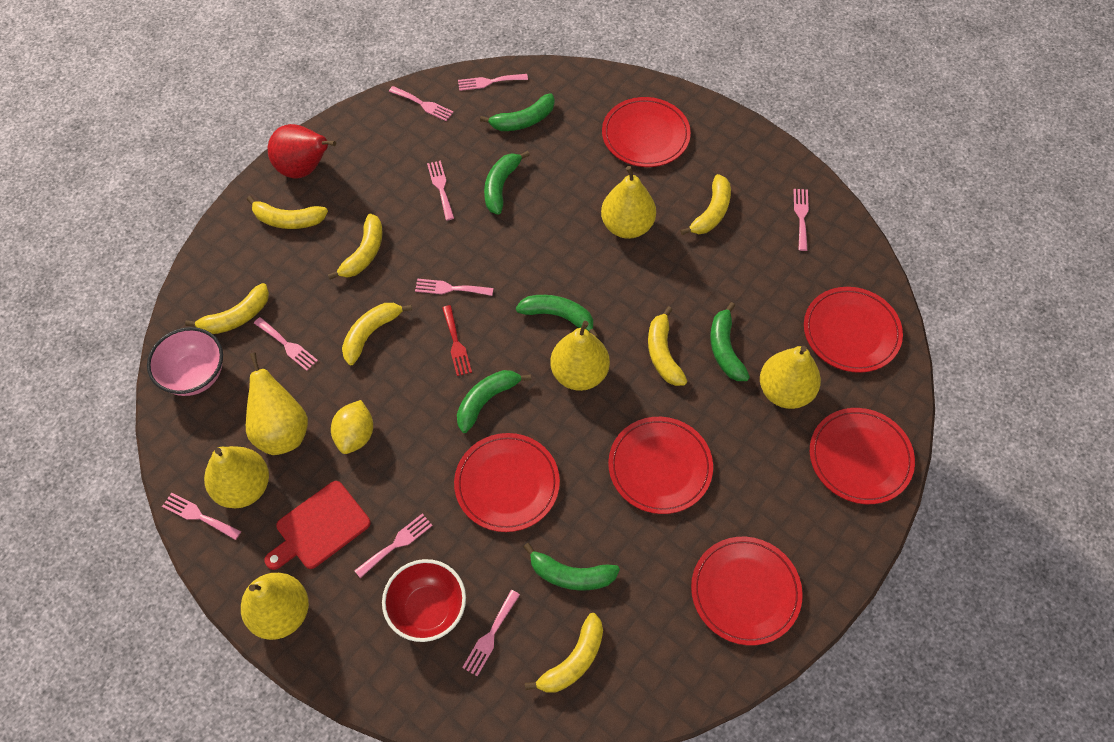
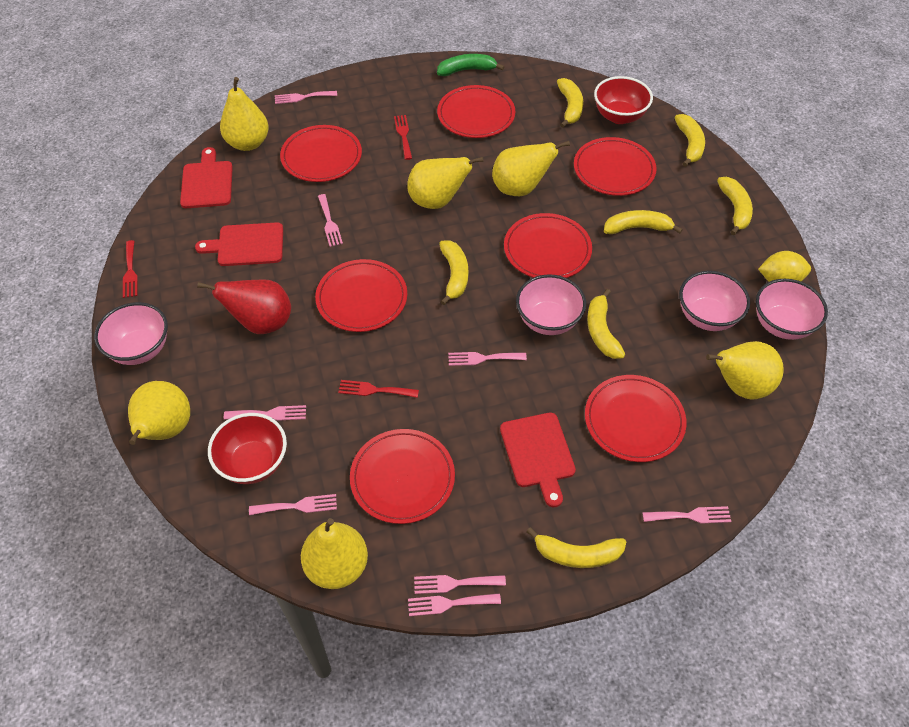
green banana: [457,370,531,433] [480,93,555,131] [484,151,530,215] [516,295,599,338] [524,543,620,591] [710,302,750,381] = 6 -> [437,54,504,76] = 1
pink bowl: [147,327,223,396] = 1 -> [94,302,168,365] [516,274,586,335] [679,271,750,331] [756,279,828,340] = 4
pink fork: [162,493,241,540] [254,317,318,371] [354,513,433,578] [389,86,454,121] [415,279,494,296] [427,161,454,221] [458,74,528,91] [462,590,520,676] [793,189,809,251] = 9 -> [224,405,306,421] [249,494,337,515] [275,91,337,104] [318,194,343,247] [408,593,501,616] [414,575,506,594] [448,352,527,366] [642,506,732,524] = 8
red bowl: [382,559,466,642] = 1 -> [208,413,287,484] [594,76,653,124] = 2
red cutting board: [265,481,371,570] = 1 -> [180,147,233,208] [195,222,283,266] [500,413,576,507] = 3
red fork: [442,305,472,376] = 1 -> [123,240,138,298] [338,380,419,398] [394,115,412,160] = 3
red plate: [454,433,560,532] [602,97,691,167] [608,417,713,514] [691,537,803,645] [804,287,903,373] [810,408,915,504] = 6 -> [280,125,362,182] [315,259,407,332] [350,429,455,524] [437,85,515,138] [504,213,592,278] [574,137,656,196] [585,375,686,462] = 7

